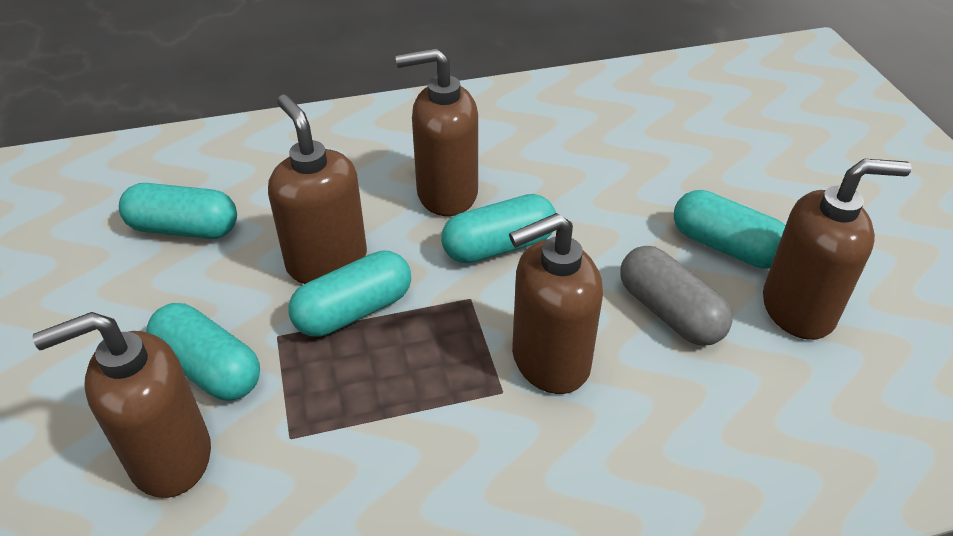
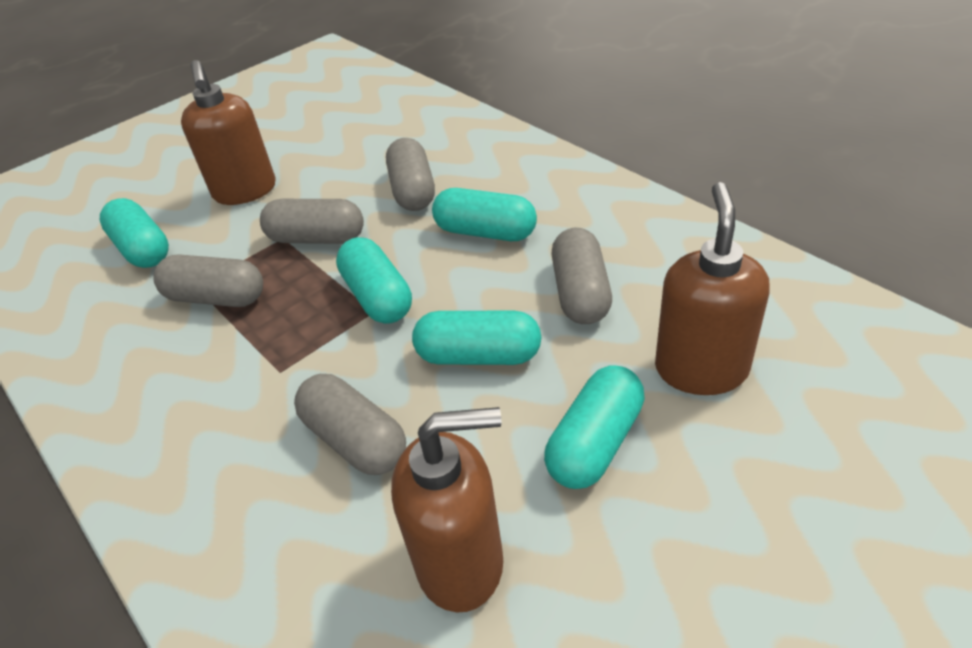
brown soap dispenser: [33,312,211,498] [268,95,367,284] [396,48,478,216] [509,213,603,394] [763,159,912,340] = 5 -> [181,60,275,205] [391,407,503,612] [655,182,770,395] = 3
grey capsule: [620,246,732,346] = 1 -> [153,254,263,307] [260,199,364,244] [294,374,406,475] [386,138,435,211] [551,228,612,324] = 5

